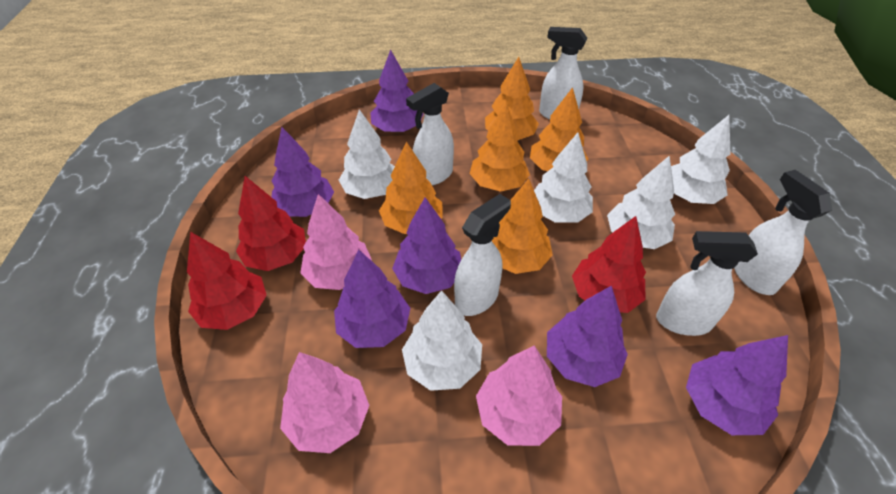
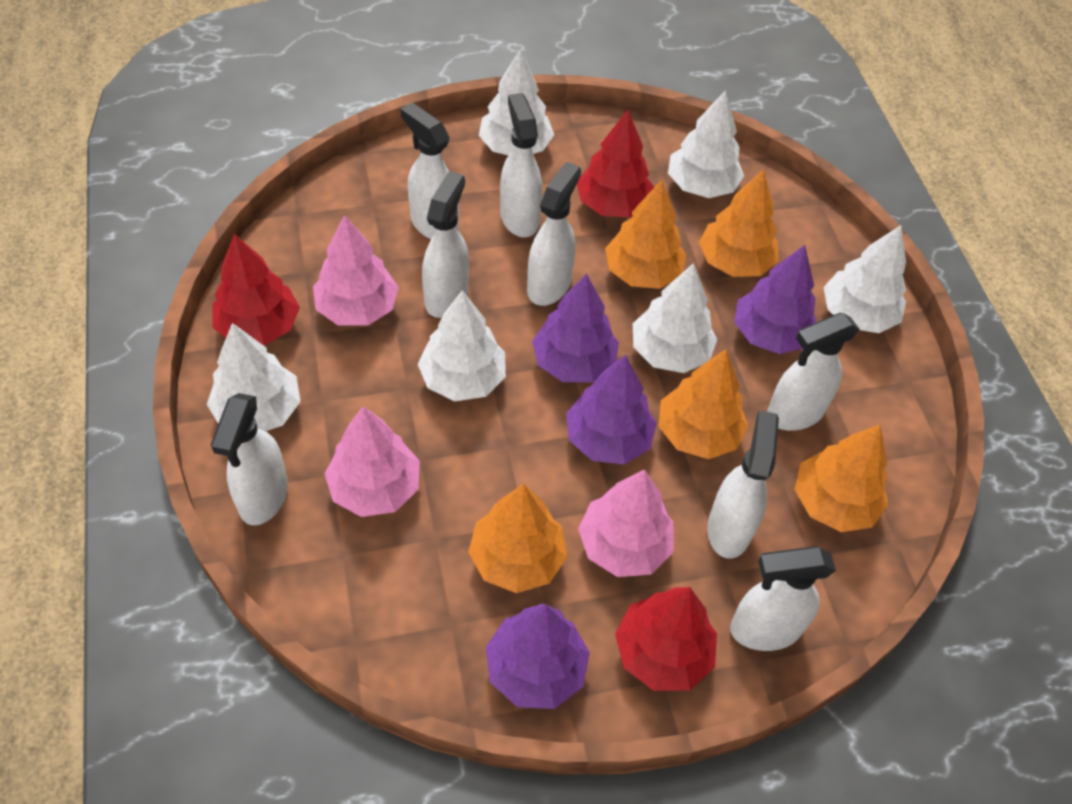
purple tree: [271,127,334,217] [334,250,411,348] [370,50,423,133] [392,197,461,294] [547,285,628,387] [686,335,788,435] = 6 -> [486,603,590,709] [532,274,619,383] [566,355,657,465] [734,245,817,354] = 4
white spray bottle: [406,83,454,185] [454,194,511,316] [539,27,587,119] [656,231,758,336] [734,170,832,295] = 5 -> [211,393,288,525] [401,103,459,239] [422,171,469,318] [500,93,542,237] [527,161,581,306] [707,410,779,559] [730,546,836,651] [767,313,860,431] = 8
white tree: [339,109,395,199] [402,290,482,391] [534,132,593,223] [607,155,675,249] [671,115,731,204] = 5 -> [207,323,301,431] [418,290,506,401] [479,50,554,156] [633,263,718,373] [668,90,744,198] [823,225,906,333] = 6

